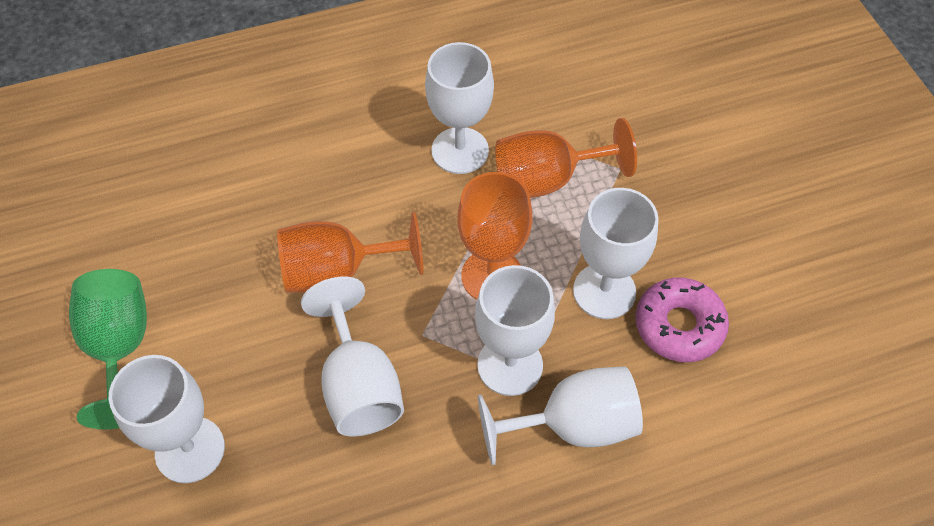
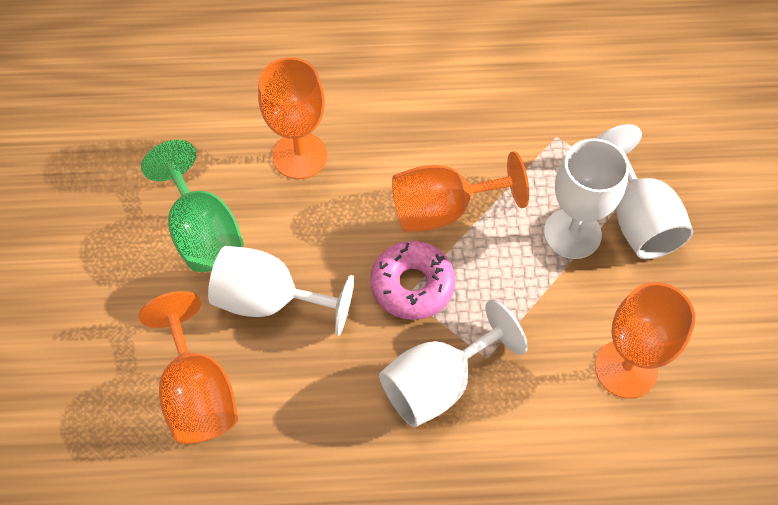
orange goblet: [277,212,424,293] [458,172,533,300] [495,118,637,198] = 3 -> [139,291,238,444] [258,57,327,179] [392,151,529,232] [595,282,695,399] = 4
white goblet: [109,355,225,483] [301,276,404,436] [425,42,494,174] [475,265,555,396] [478,366,643,465] [573,188,659,319] = 6 -> [208,246,354,336] [379,300,528,427] [544,139,629,259] [596,124,693,259] = 4

